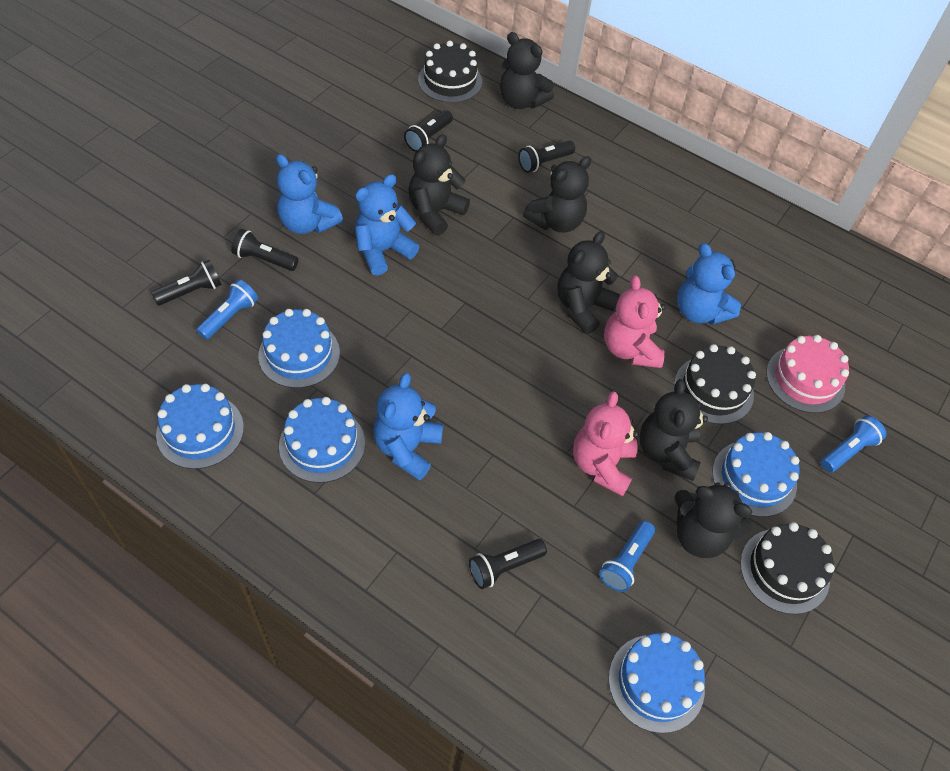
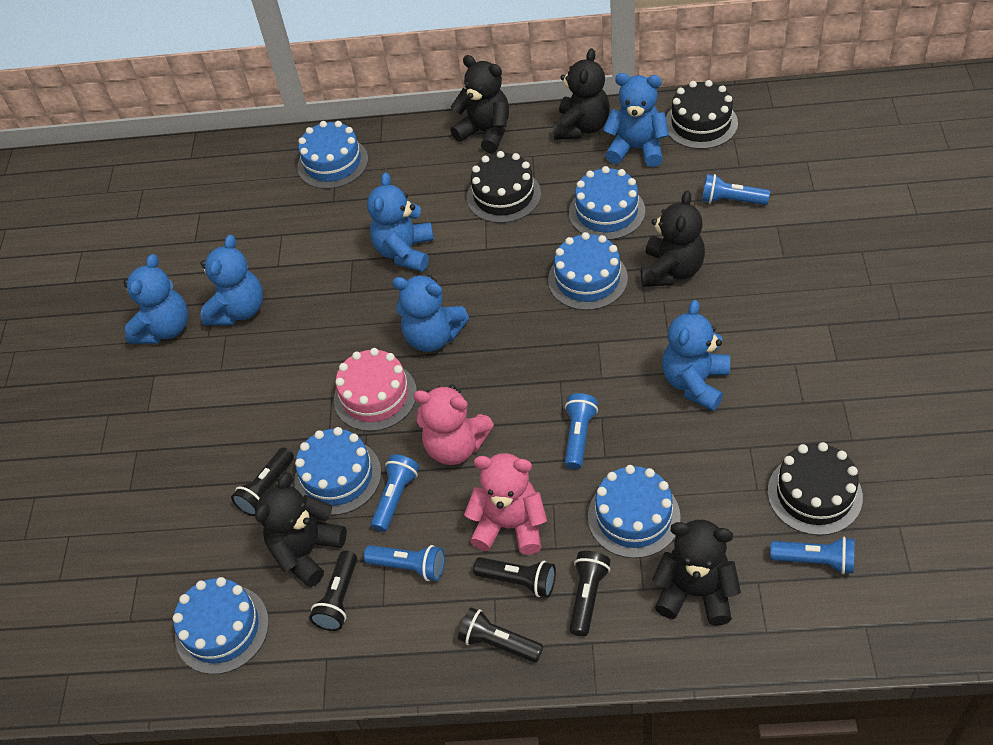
black teddy bear: [409,134,470,236] [500,32,554,109] [523,156,592,233] [557,231,620,334] [639,379,708,481] [675,482,752,558] = 6 -> [255,473,347,587] [451,55,509,153] [553,48,610,140] [641,190,705,287] [652,520,741,626] = 5
blue cake: [156,384,244,469] [258,309,340,388] [279,397,365,483] [609,632,705,733] [712,432,800,517] = 5 -> [172,577,269,674] [294,427,381,515] [297,121,368,189] [548,232,628,310] [569,166,645,240] [588,465,681,558] = 6
blue flashlight: [196,280,258,340] [599,521,655,592] [821,415,886,472] = 3 -> [364,545,445,581] [371,454,419,532] [565,393,598,469] [702,174,770,205] [770,537,854,574] = 5
blue teddy bear: [276,154,343,234] [355,174,419,275] [373,373,443,481] [677,243,741,325] = 4 -> [123,254,188,344] [201,235,263,325] [367,172,434,272] [392,275,469,352] [603,73,669,167] [662,300,730,411] = 6

